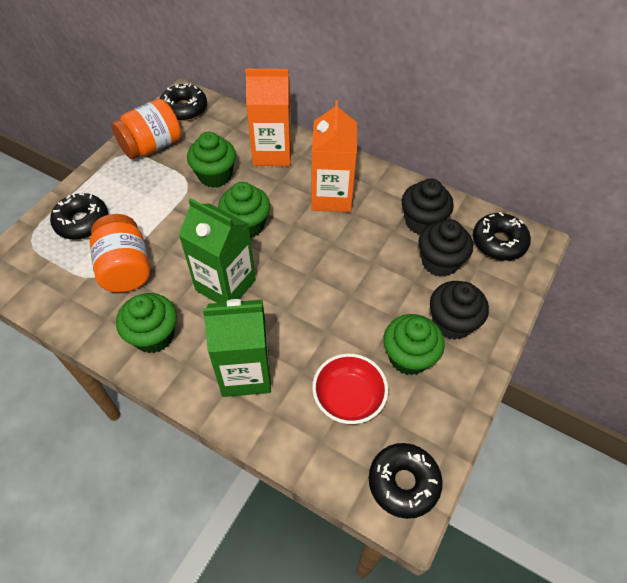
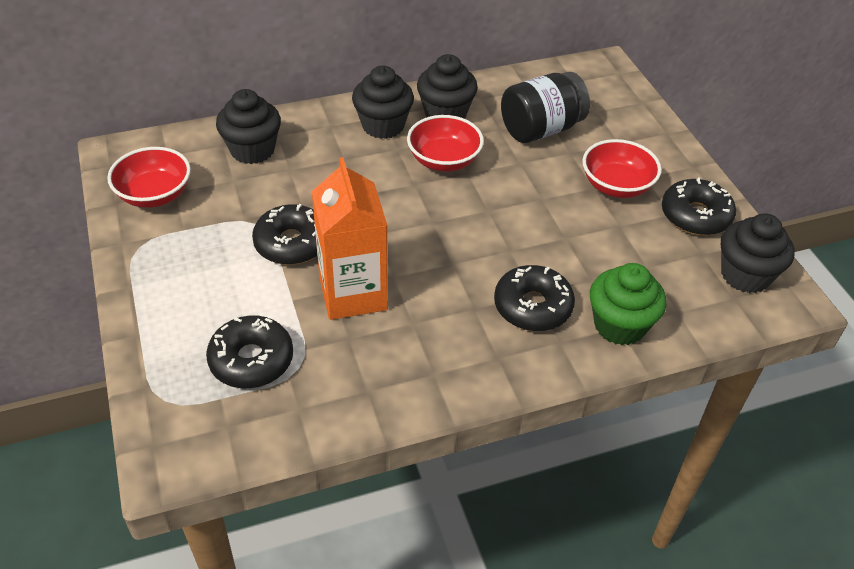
black cupcake: [402,179,454,234] [418,219,473,277] [430,281,489,340] = 3 -> [216,89,281,164] [352,66,414,139] [417,54,478,119] [721,213,795,293] = 4
black jar: none = 0 -> [501,72,590,143] = 1
green carton: [179,198,256,303] [203,299,271,397] = 2 -> none = 0
green cupcake: [116,293,177,353] [187,132,236,188] [218,182,270,238] [383,314,445,375] = 4 -> [590,263,666,345] = 1
orange carton: [245,69,291,166] [311,100,357,212] = 2 -> [312,157,388,320] = 1
orange jar: [90,214,150,292] [111,99,181,160] = 2 -> none = 0
red bowl: [312,353,388,424] = 1 -> [107,147,191,208] [407,115,484,171] [582,139,662,198] = 3

